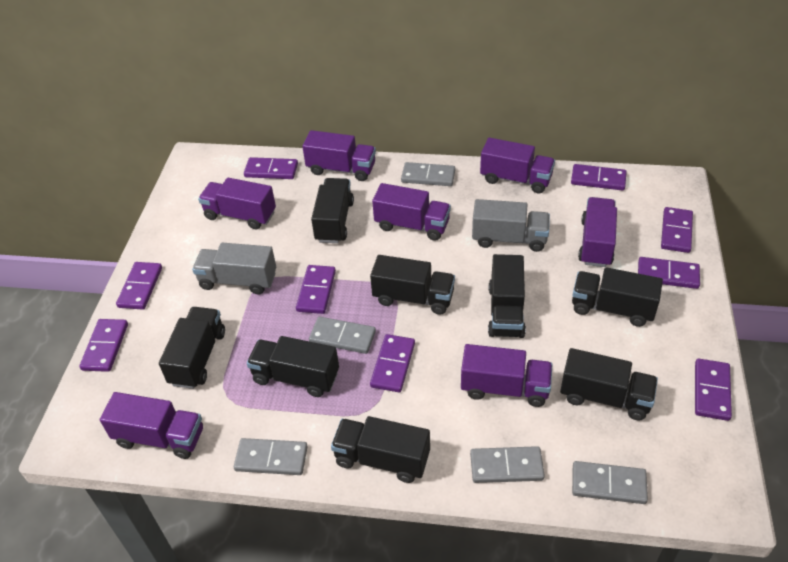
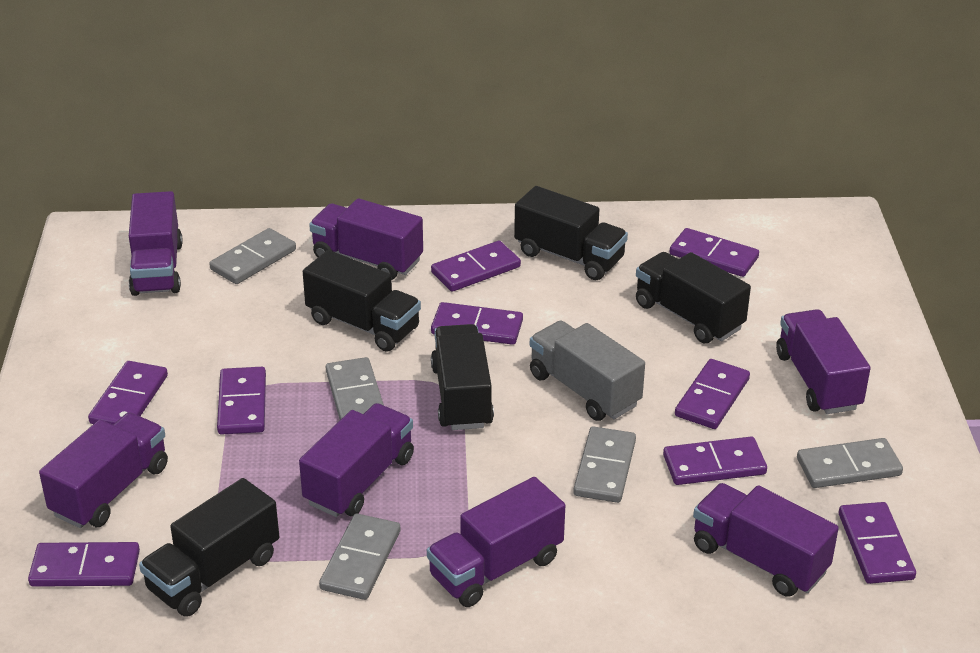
black truck: [159,307,225,389] [247,336,339,397] [311,178,354,243] [331,416,430,483] [370,255,455,315] [488,254,526,338] [560,348,658,421] [572,267,663,327] = 8 -> [139,478,279,617] [303,250,421,352] [431,324,494,430] [514,186,628,280] [636,252,751,343] = 5
grey truck: [192,243,276,294] [472,199,550,252] = 2 -> [530,321,645,421] = 1

